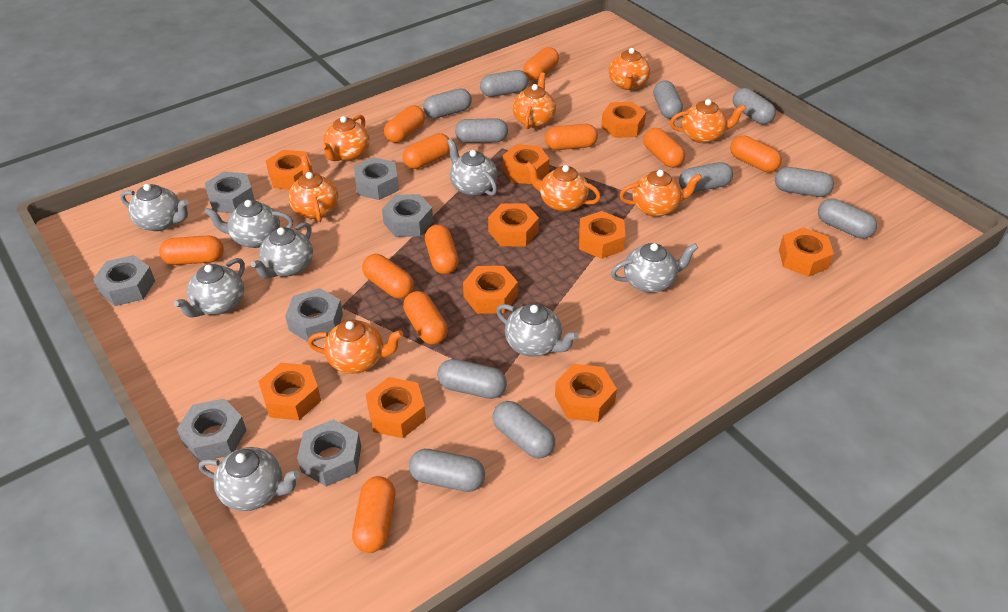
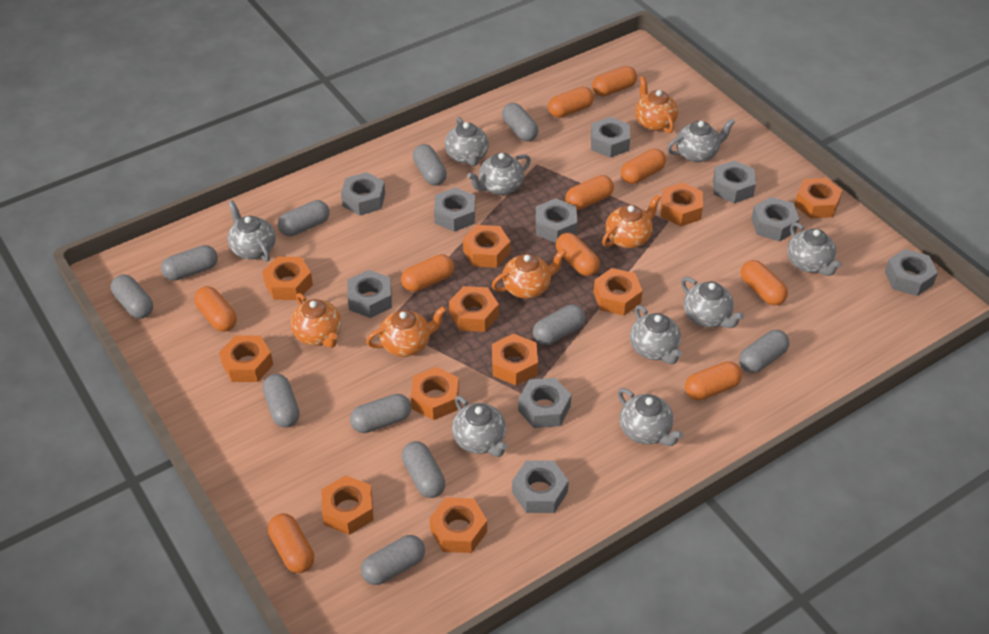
grey nut: [93,255,155,306] [177,398,247,462] [205,171,255,213] [285,288,343,342] [297,419,361,487] [354,157,399,200] [382,194,433,237] = 7 -> [341,172,385,215] [348,270,392,318] [434,187,475,232] [512,460,569,513] [518,378,571,428] [535,198,577,243] [591,117,630,158] [713,161,756,203] [751,197,799,242] [885,249,938,296] = 10
grey teapot: [120,184,189,231] [174,258,245,318] [199,447,300,511] [204,200,293,248] [251,222,313,279] [447,139,498,196] [496,303,579,357] [611,243,698,293] = 8 -> [228,200,276,262] [445,117,489,166] [452,396,508,457] [467,153,531,195] [618,388,683,446] [630,305,682,364] [667,119,735,162] [681,277,744,328] [787,222,842,276] = 9
orange capsule: [159,235,224,265] [352,476,395,553] [362,254,414,299] [384,105,425,143] [403,133,450,169] [403,291,448,344] [425,225,459,274] [523,47,559,81] [545,124,598,150] [643,128,685,168] [730,136,782,172] = 11 -> [194,286,237,332] [268,514,314,573] [401,254,454,292] [548,87,594,118] [556,233,600,276] [565,175,614,210] [592,66,637,96] [621,149,666,184] [685,361,742,400] [741,260,788,306] = 10
orange nut: [258,363,321,420] [266,150,313,190] [366,377,426,438] [463,266,518,314] [488,203,539,246] [503,144,549,184] [555,364,617,422] [579,211,625,259] [601,102,646,138] [779,227,834,277] = 10 -> [219,335,273,382] [262,257,313,300] [321,475,373,535] [411,366,459,420] [429,498,487,553] [449,286,499,332] [463,225,510,268] [492,334,538,385] [593,268,643,316] [661,182,703,226] [794,178,843,219] = 11
orange teapot: [288,156,338,222] [308,320,403,374] [321,115,370,161] [512,72,556,129] [525,162,601,212] [609,48,650,90] [619,170,702,217] [670,99,746,144] = 8 -> [291,293,341,348] [366,306,446,357] [492,249,566,299] [602,194,661,248] [635,76,678,133] = 5

